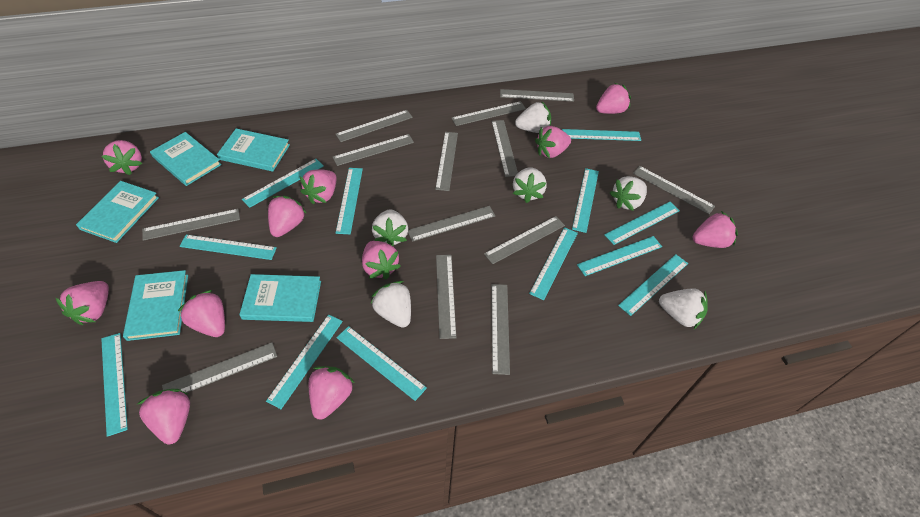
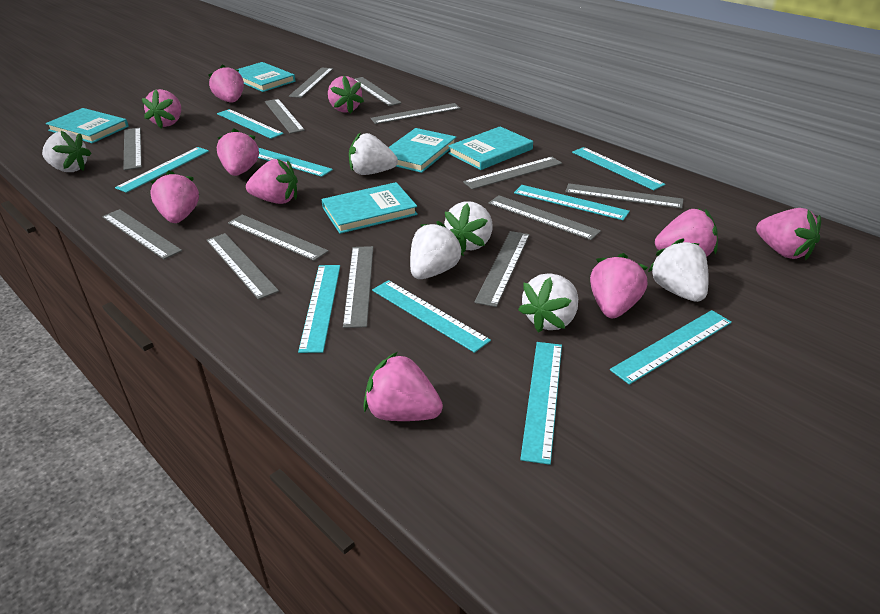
pink strawberry: [56,281,109,325] [102,140,143,175] [138,389,190,444] [178,290,225,337] [268,196,306,237] [300,169,337,205] [309,366,355,420] [362,241,401,280] [535,126,571,158] [596,83,631,114] [692,211,738,248] = 11 -> [142,89,181,128] [150,171,199,223] [208,64,244,102] [217,128,259,176] [246,159,298,204] [328,76,364,114] [363,352,443,421] [590,253,648,318] [655,209,718,257] [756,208,821,260] = 10
turquoise ruler: [101,333,128,437] [179,235,277,260] [242,159,324,208] [266,315,343,409] [336,168,363,234] [336,326,427,401] [529,227,578,300] [562,129,641,141] [572,168,599,233] [577,236,662,276] [605,202,680,245] [618,254,688,316] = 12 -> [115,147,209,193] [217,109,284,139] [258,148,333,177] [298,265,340,353] [372,280,491,353] [514,185,630,220] [520,342,562,465] [572,147,666,190] [610,310,732,385] = 9

